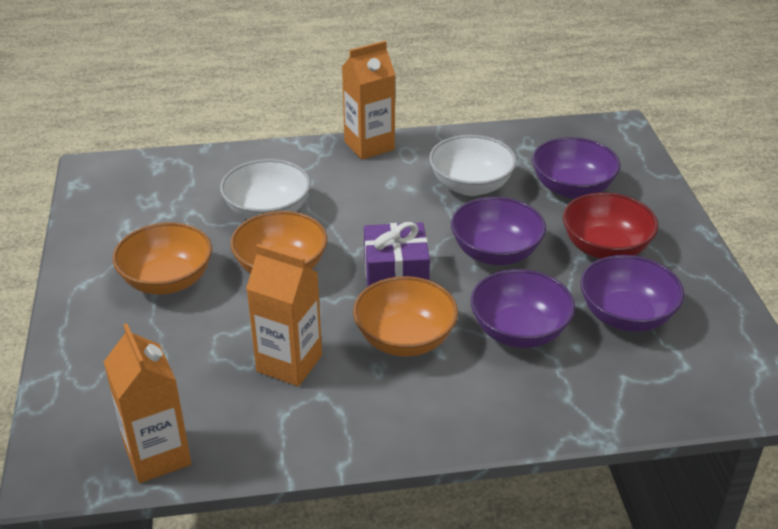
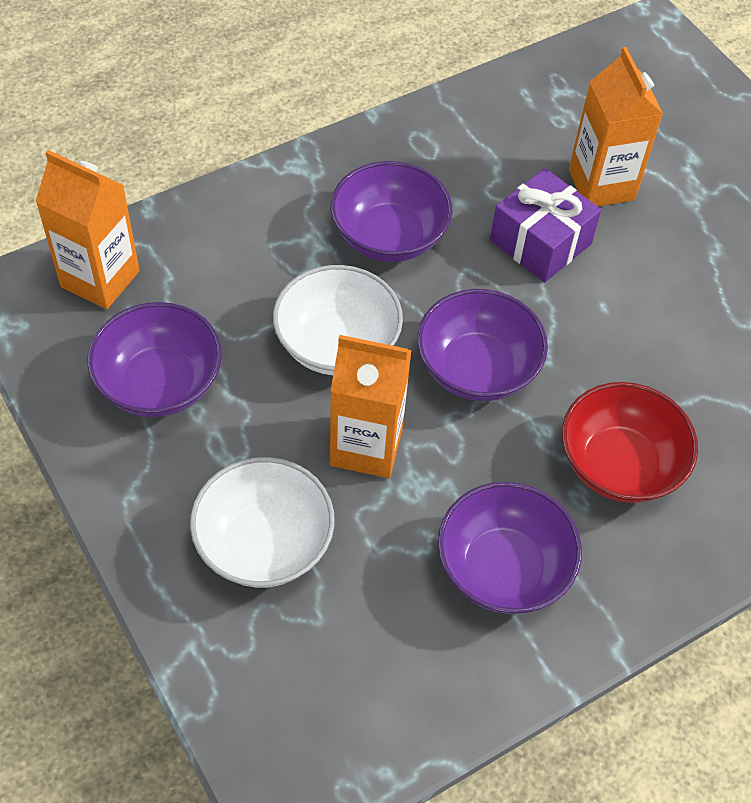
orange bowl: [113,222,212,295] [230,211,327,274] [353,276,458,356] = 3 -> none = 0

